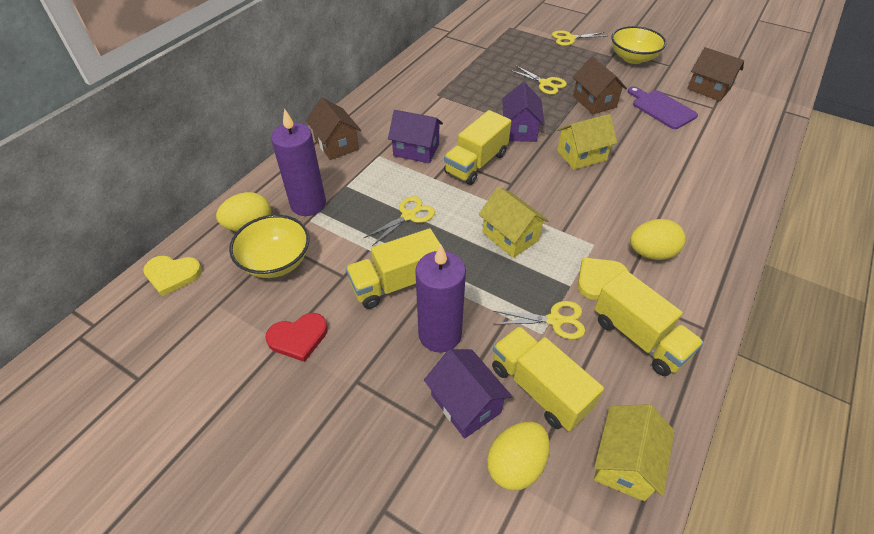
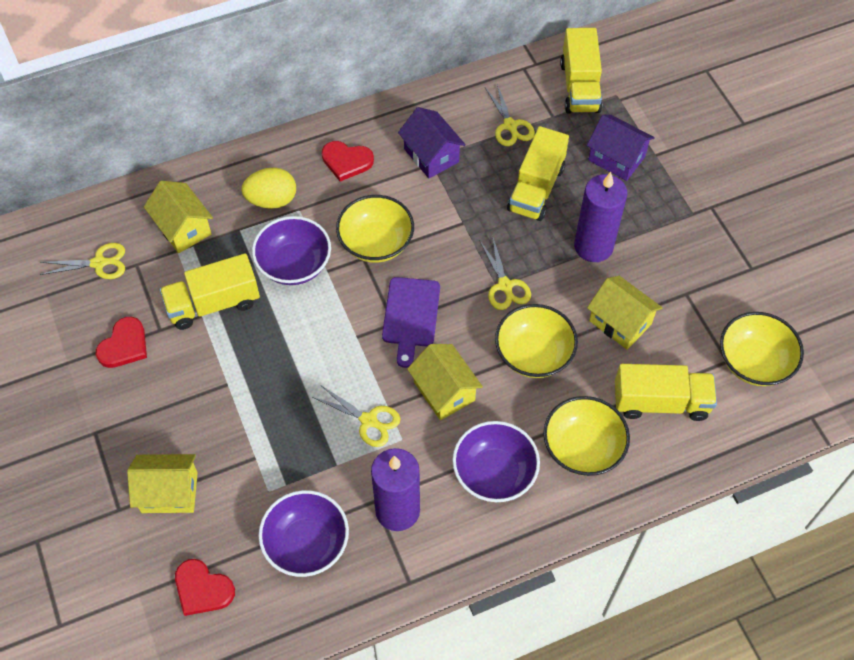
brown house: [306,98,361,160] [573,57,627,114] [687,47,744,101] = 3 -> none = 0
purple bowl: none = 0 -> [252,216,331,285] [258,490,349,577] [453,421,540,502] = 3
purple house: [388,110,443,163] [424,349,512,439] [502,82,545,142] = 3 -> [398,107,466,178] [587,115,655,181] = 2
red heart: [266,313,328,362] = 1 -> [96,317,147,368] [175,559,235,616] [322,141,374,182] = 3
yellow bowl: [229,215,310,278] [611,26,666,64] = 2 -> [336,195,414,263] [495,304,578,378] [543,396,630,476] [720,312,804,386] = 4
yellow egg: [216,192,271,231] [487,421,550,491] [630,219,686,260] = 3 -> [241,168,296,209] = 1
yellow heart: [143,256,202,296] [578,257,628,300] = 2 -> none = 0
yellow house: [479,187,549,258] [557,114,617,170] [594,404,675,501] = 3 -> [127,454,198,513] [144,181,213,253] [407,344,483,420] [587,276,663,349] = 4

